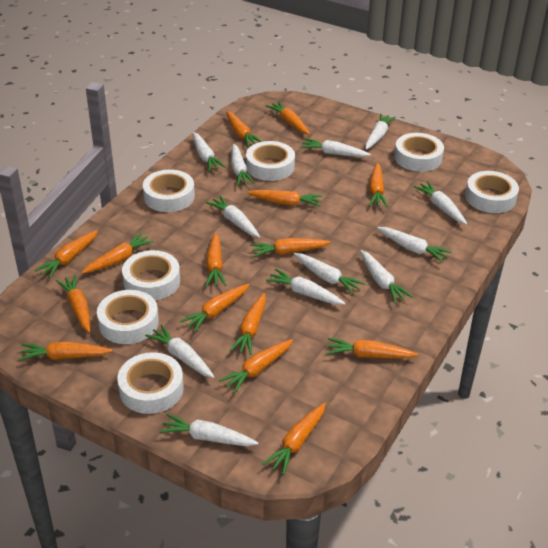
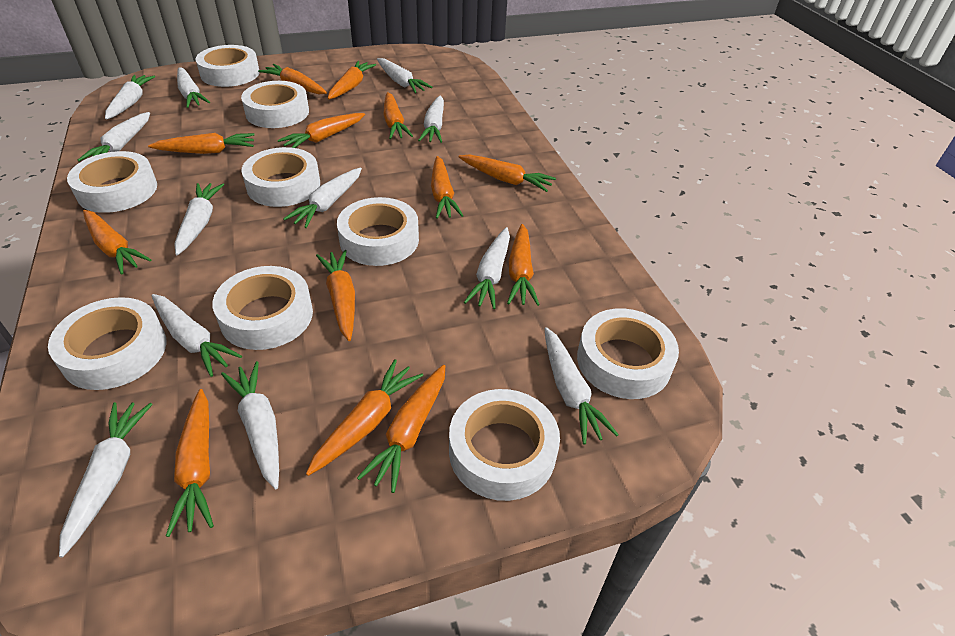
orange carrot: [18,341,113,361] [35,230,98,278] [56,275,90,333] [81,232,154,274] [180,284,250,332] [206,232,226,287] [219,339,293,393] [226,111,262,147] [230,293,266,355] [247,190,322,207] [250,238,331,257] [262,403,326,475] [266,101,310,135] [327,338,418,358] [369,163,388,207] = 15 -> [83,210,152,274] [148,133,255,154] [166,389,214,537] [258,64,327,94] [278,113,365,148] [306,359,423,476] [316,250,355,341] [328,61,376,99] [357,365,445,493] [383,92,413,139] [431,156,464,219] [459,154,556,192] [507,224,540,306] = 13
white tape: [97,290,159,344] [117,352,184,414] [122,250,180,300] [143,170,195,212] [246,141,295,181] [394,133,444,172] [465,171,519,213] = 7 -> [48,297,166,390] [67,151,157,213] [195,45,260,87] [212,266,313,350] [241,81,309,128] [241,147,320,207] [337,197,419,266] [449,389,560,501] [577,308,679,399] = 9

